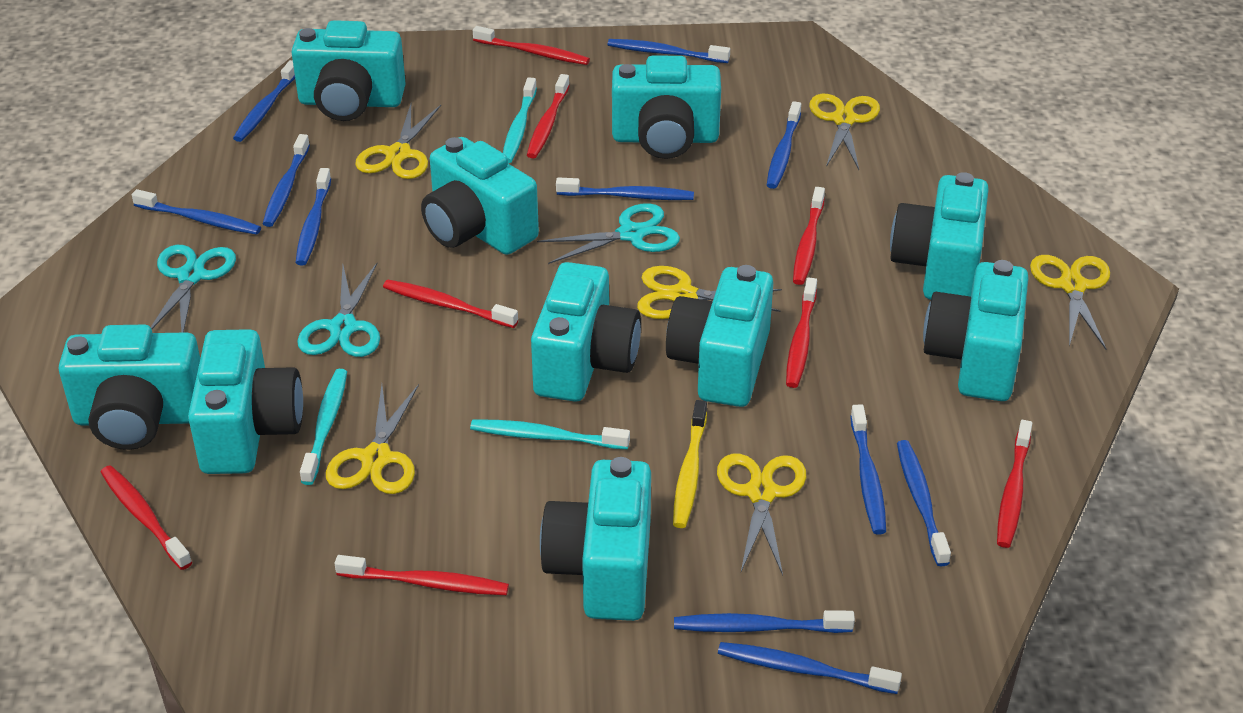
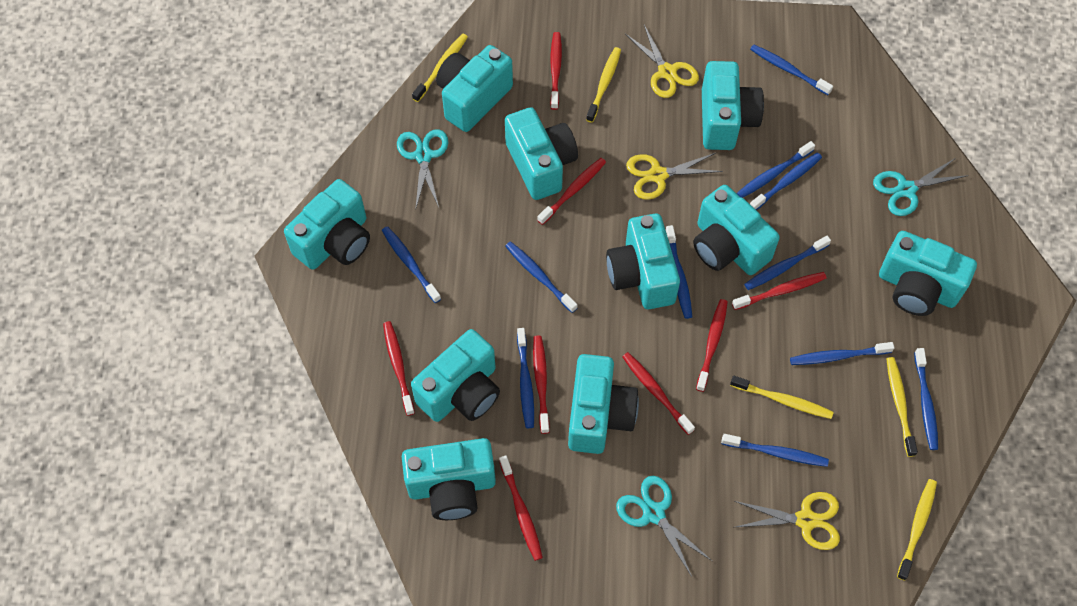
turquoise toothbrush: [300,369,347,485] [470,419,630,450] [503,77,537,163] = 3 -> none = 0
yellow scissors: [326,384,419,494] [355,104,441,179] [637,266,782,319] [717,454,806,575] [809,94,880,170] [1030,255,1110,349] = 6 -> [625,25,699,98] [626,153,723,200] [734,492,840,550] = 3
yellow toothbrush: [673,400,707,528] = 1 -> [412,34,468,102] [586,47,621,123] [730,376,834,419] [886,357,918,457] [897,479,937,581] = 5

